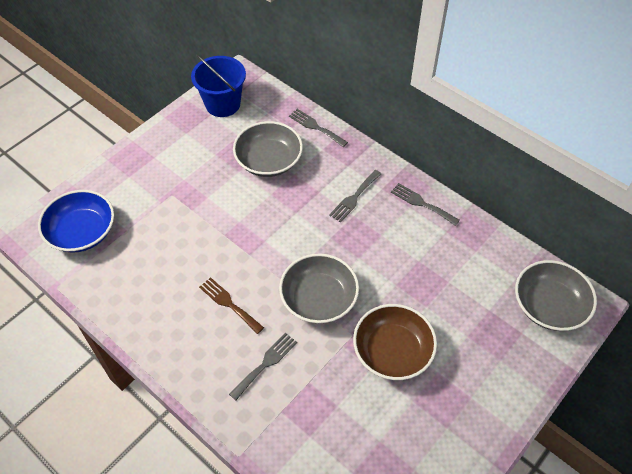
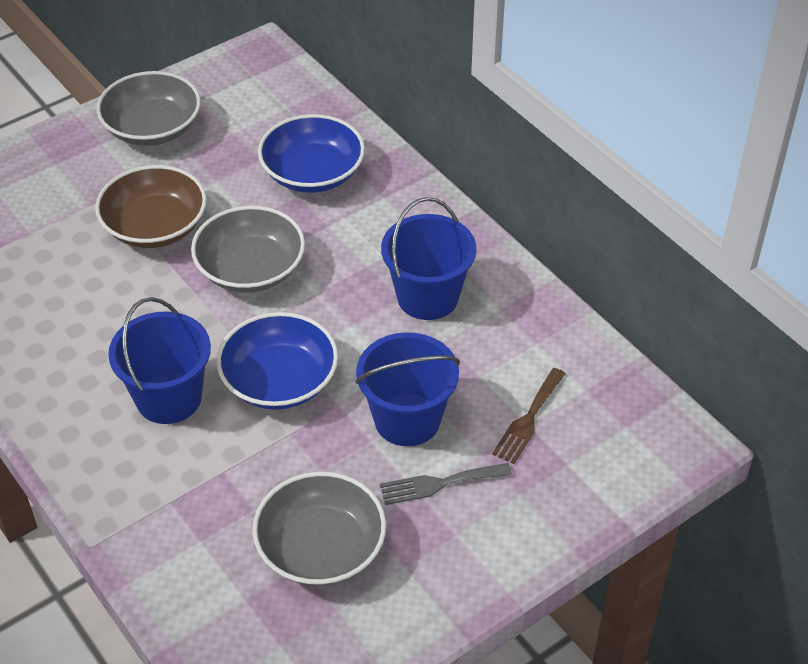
blue bowl: [38,190,114,253] = 1 -> [216,312,338,409] [258,114,365,193] = 2
blue bucket: [191,54,246,117] = 1 -> [108,297,211,424] [355,332,460,446] [381,197,477,320] = 3
grey fork: [229,333,297,400] [289,109,348,147] [329,170,381,223] [391,183,460,226] = 4 -> [380,463,512,505] = 1

